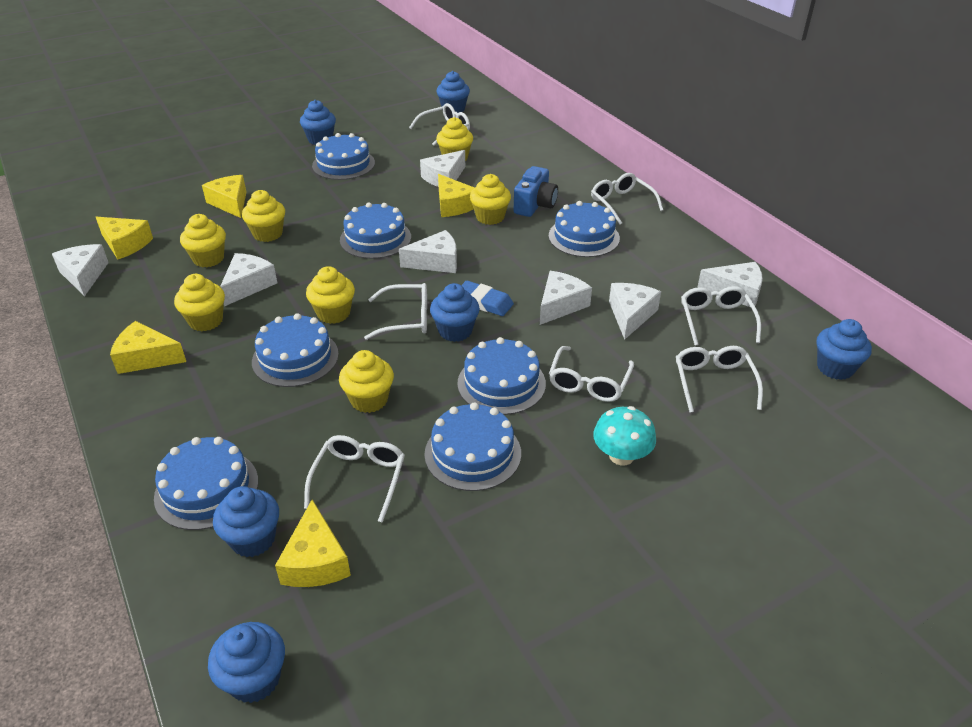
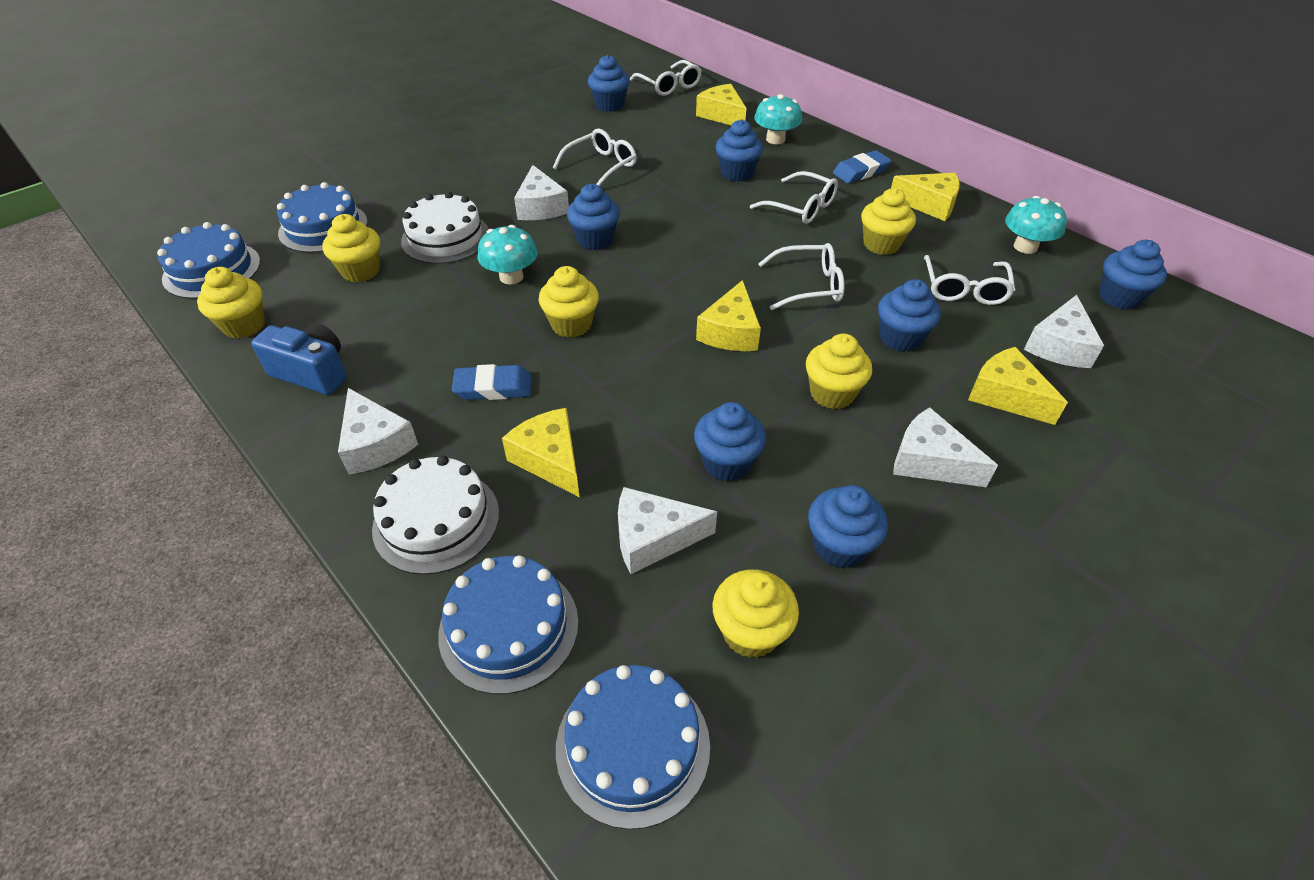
blue cake: [154,437,258,530] [252,313,339,387] [312,133,375,180] [340,202,411,259] [424,403,521,491] [457,337,546,415] [548,201,620,257] = 7 -> [157,222,260,299] [277,182,368,253] [438,555,579,694] [556,665,710,830] = 4
blue cupcake: [208,622,285,703] [213,486,279,557] [300,100,336,145] [430,283,480,342] [436,71,470,113] [817,319,872,380] = 6 -> [567,184,620,250] [588,55,630,112] [694,402,766,481] [715,119,763,182] [808,485,888,568] [878,279,941,352] [1099,240,1167,310] = 7
blue eraser: [461,280,514,316] = 1 -> [452,364,531,400] [833,150,892,183] = 2
turquoise mushroom: [593,406,656,466] = 1 -> [478,225,538,284] [754,94,802,144] [1005,196,1067,254] = 3
white cake: none = 0 -> [372,456,499,575] [401,192,489,264] = 2
white cheese: [52,244,109,296] [220,253,277,306] [399,230,457,273] [420,150,465,187] [540,271,592,325] [609,283,661,340] [697,262,763,307] = 7 -> [338,388,418,474] [514,165,569,220] [618,487,717,574] [893,407,998,487] [1024,295,1104,368] = 5
white glasses: [304,435,405,523] [364,283,427,340] [409,103,470,146] [549,346,634,402] [591,173,663,224] [676,346,763,413] [681,286,761,346] = 7 -> [553,129,637,186] [630,60,702,96] [750,171,838,224] [758,243,844,310] [924,255,1015,305] = 5
yellow cupcake: [174,274,225,332] [180,214,226,267] [242,190,285,242] [306,266,355,324] [339,350,394,413] [436,117,473,161] [470,174,511,225] = 7 -> [197,267,265,338] [322,214,380,282] [539,266,599,338] [712,569,799,658] [806,334,872,409] [861,188,916,255] = 6

